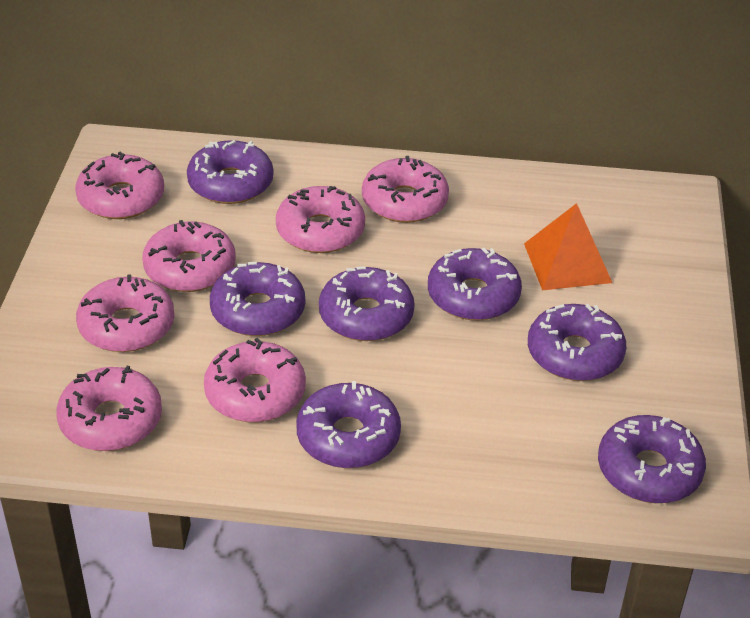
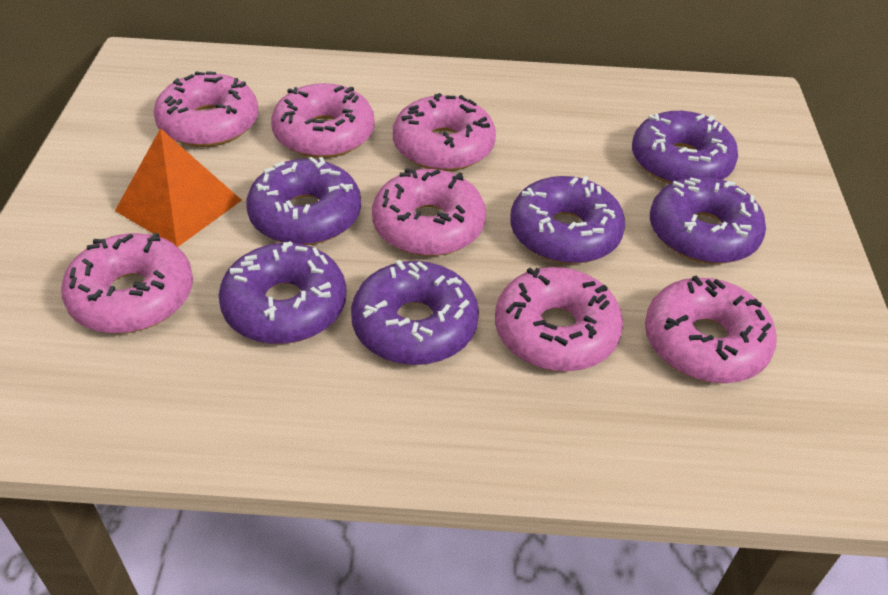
purple donut: [187,140,274,204] [210,262,305,336] [296,381,401,468] [319,266,415,341] [428,248,522,321] [528,304,626,381] [598,415,706,503] = 7 -> [219,241,346,344] [246,157,361,245] [351,260,479,365] [510,176,625,264] [632,111,738,184] [650,177,766,264] = 6

